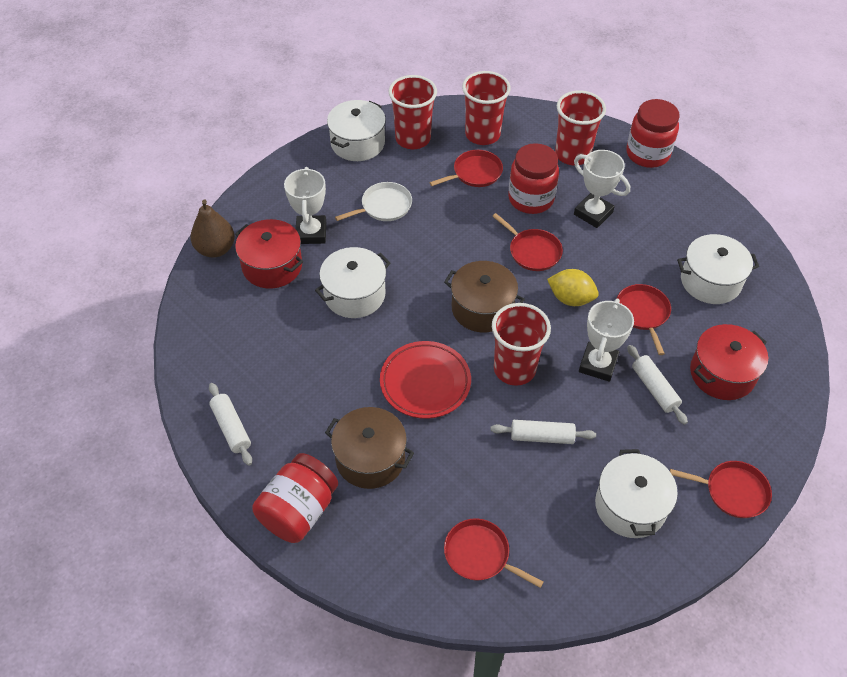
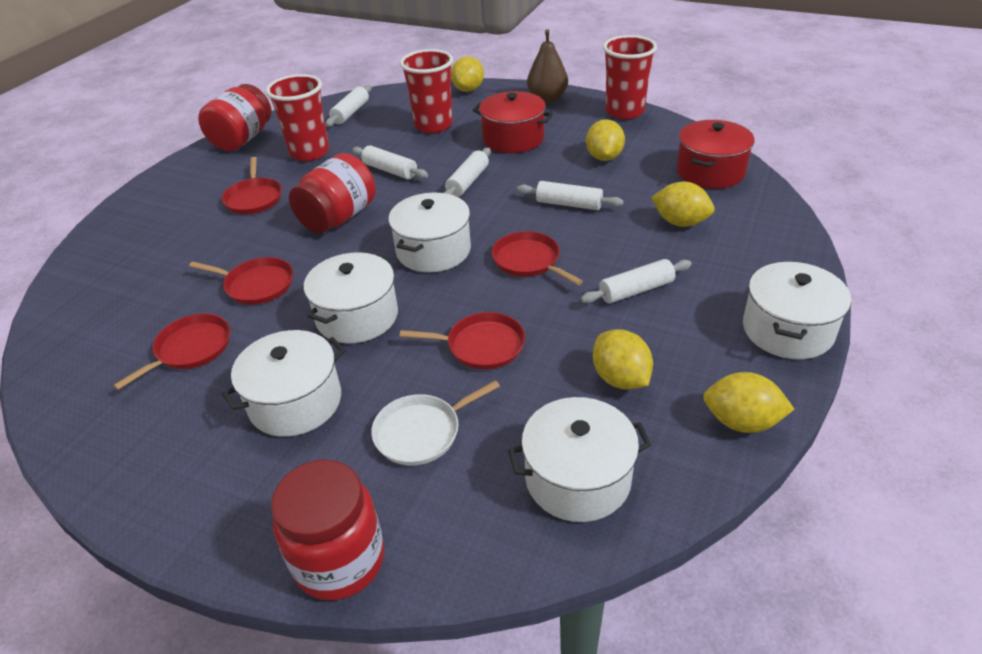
brown pot: [325,407,414,489] [444,261,525,333] = 2 -> none = 0
red cup: [389,75,437,149] [462,71,511,145] [492,303,551,386] [555,90,606,165] = 4 -> [266,74,329,161] [400,49,453,133] [603,35,657,119] = 3
red plate: [380,341,471,419] = 1 -> none = 0
white pot: [315,247,390,318] [327,100,386,161] [595,449,678,538] [677,234,759,304] = 4 -> [222,330,346,437] [304,252,398,344] [388,193,471,272] [508,397,651,522] [743,262,851,359] = 5
white rolling pin: [209,383,252,466] [490,420,596,444] [627,345,688,425] = 3 -> [325,85,372,127] [352,145,428,179] [444,148,491,197] [517,181,624,210] [581,259,692,304] = 5
white trophy: [284,167,326,244] [574,150,630,228] [579,299,634,382] = 3 -> none = 0
yellow lemon: [547,269,599,306] = 1 -> [451,56,484,92] [586,119,625,161] [592,330,653,390] [651,182,715,227] [703,372,794,433] = 5

